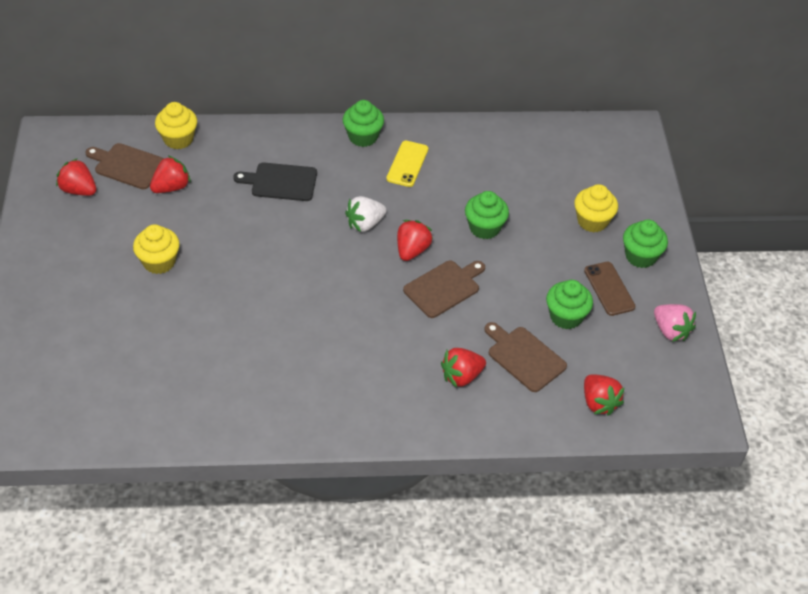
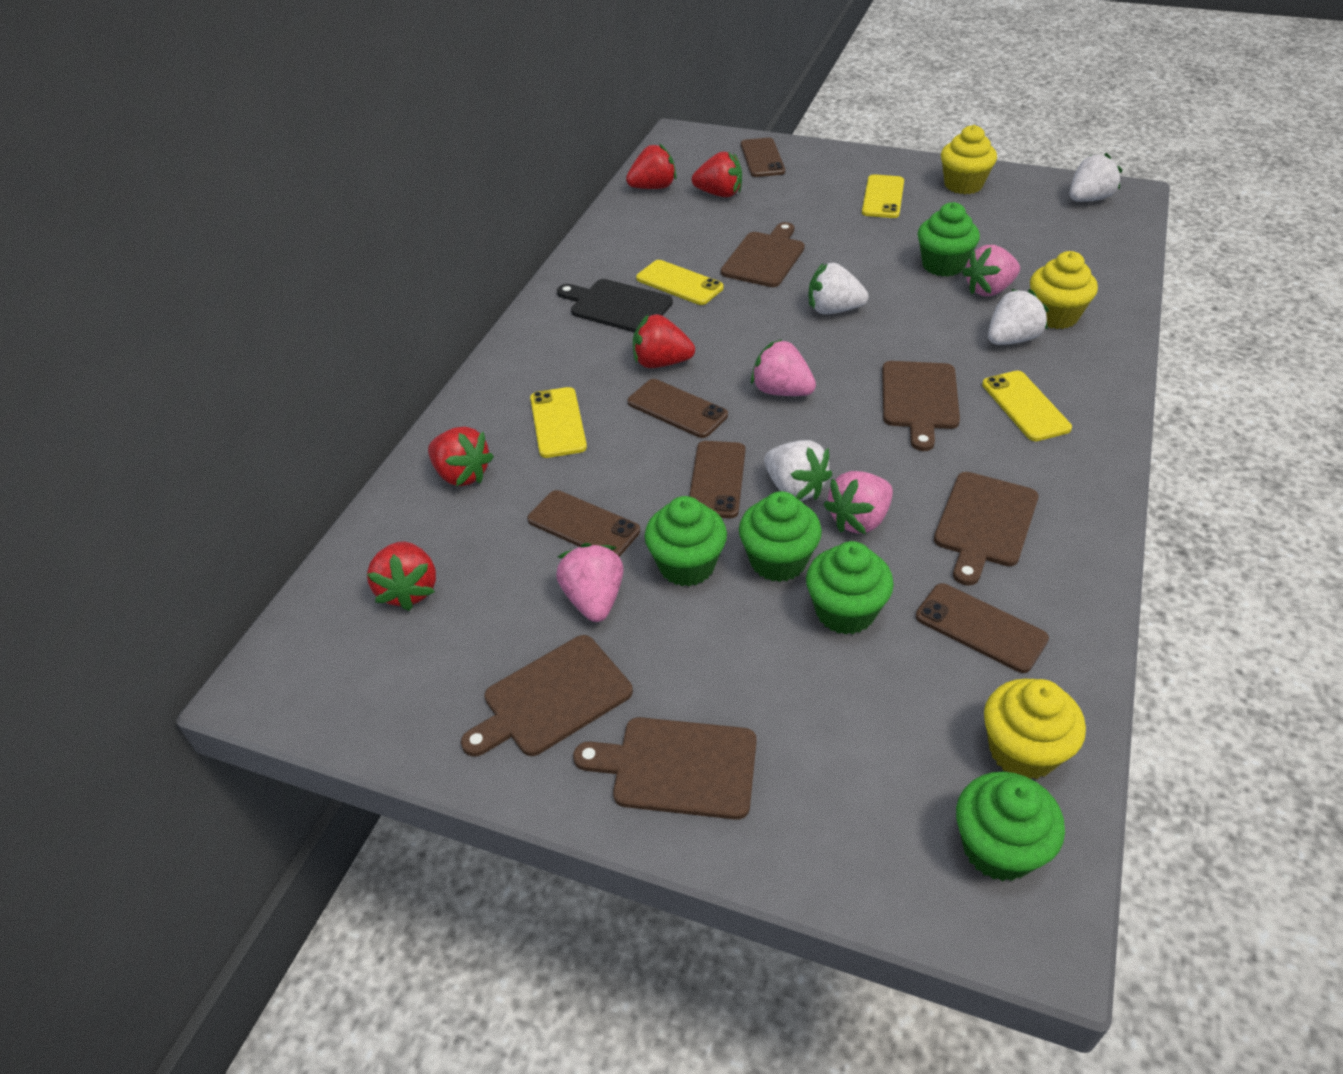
brown cutting board: [85,143,165,189] [403,260,485,318] [484,322,567,392] = 3 -> [461,635,633,757] [573,717,757,820] [721,222,805,287] [882,361,960,451] [934,472,1039,586] = 5
brown phone: [584,262,635,316] = 1 -> [527,490,640,557] [628,379,728,438] [689,441,746,518] [741,138,785,177] [916,583,1049,673] = 5
green cupcake: [343,100,384,147] [465,191,509,239] [546,280,593,329] [623,219,668,268] = 4 -> [645,496,727,586] [739,491,822,582] [806,541,894,635] [918,202,980,277] [956,772,1065,881] = 5
pink strawberry: [654,304,696,342] = 1 -> [556,543,624,622] [751,339,816,396] [824,471,893,534] [962,245,1020,296] = 4
white strawberry: [345,196,386,232] = 1 -> [764,440,832,501] [808,263,868,314] [988,289,1049,345] [1070,153,1122,202] = 4
yellow phone: [386,141,428,187] = 1 -> [530,387,587,458] [636,260,724,305] [862,174,904,218] [982,371,1072,441] = 4

